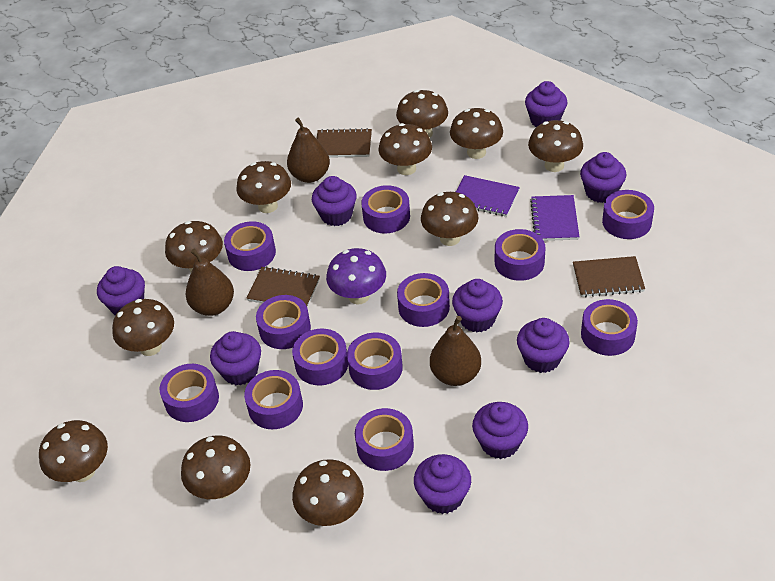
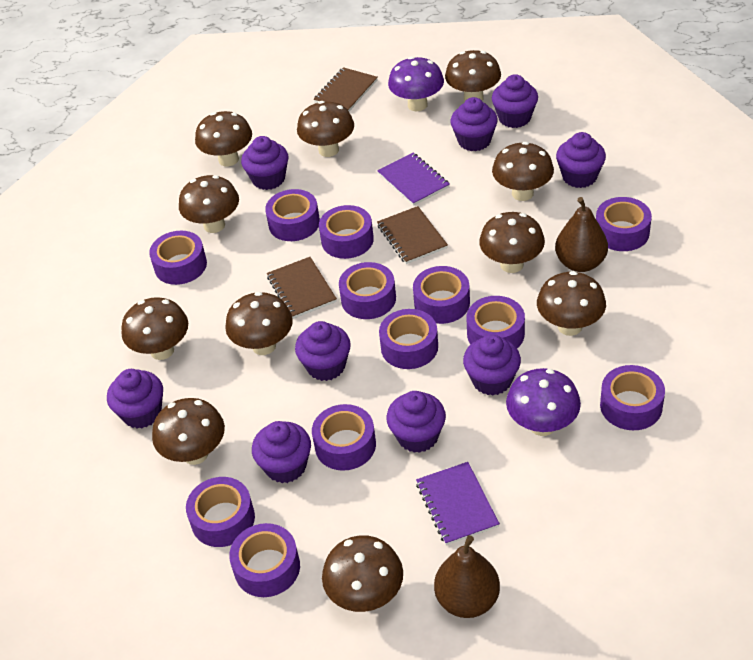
brown pear: [185,249,234,316] [287,118,330,183] [430,316,481,386] = 3 -> [434,535,500,618] [555,197,608,272] = 2
purple mushroom: [326,248,386,305] = 1 -> [388,57,444,111] [506,368,581,436] = 2

